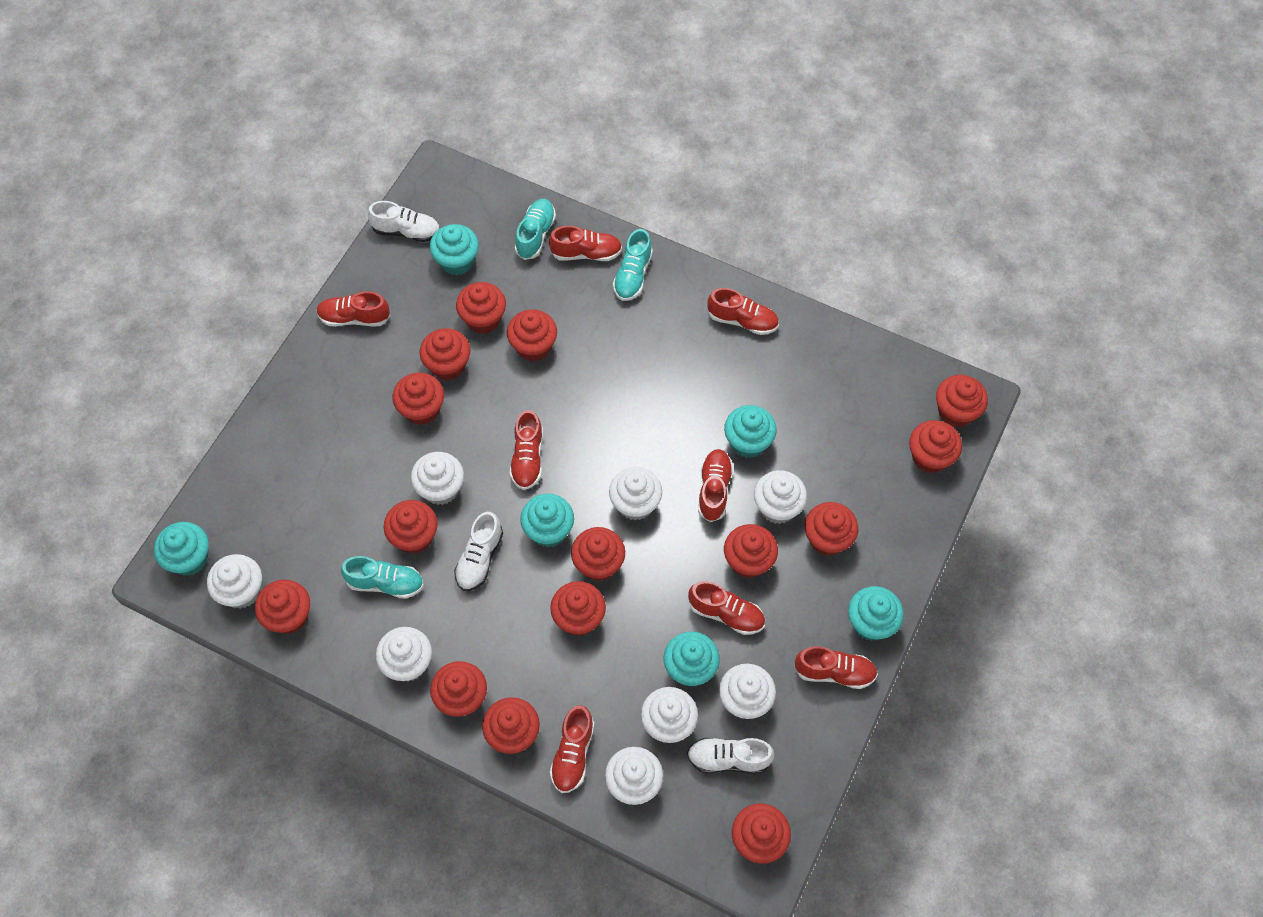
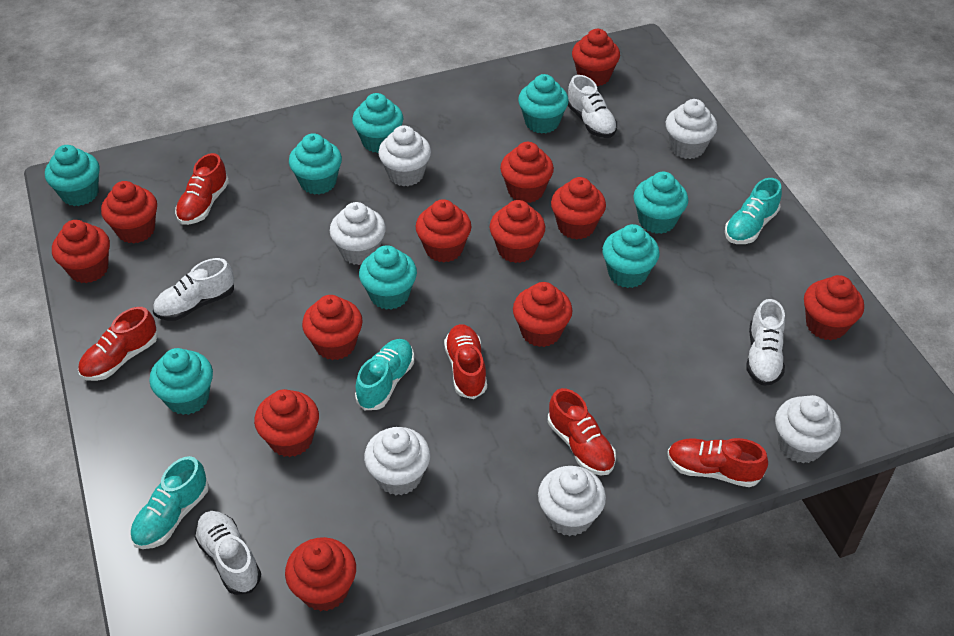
red cupcake: [255,580,310,634] [383,500,438,554] [393,372,444,425] [420,328,470,381] [430,661,487,717] [456,282,506,334] [482,697,540,754] [507,309,557,362] [550,581,606,636] [571,527,625,581] [724,524,778,578] [732,804,791,863] [804,502,858,556] [909,420,962,473] [936,375,988,427] = 15 -> [52,220,110,283] [101,181,157,244] [254,389,319,457] [285,537,356,611] [302,295,363,360] [415,199,472,262] [490,200,545,263] [500,142,554,203] [513,282,573,347] [551,177,606,240] [572,29,620,86] [804,275,864,340] = 12
red shoe: [316,291,391,326] [510,410,543,490] [549,226,622,261] [550,705,594,793] [688,581,765,635] [698,449,733,522] [707,288,779,335] [794,646,878,689] = 8 -> [78,307,158,381] [175,153,229,225] [444,324,487,399] [548,388,616,475] [667,438,768,487] = 5
turquoise cupcake: [154,522,209,576] [430,224,479,275] [520,493,574,547] [664,632,720,687] [724,405,777,458] [848,586,904,641] = 6 -> [45,145,100,206] [149,348,213,415] [289,133,342,195] [352,93,403,153] [359,245,417,310] [518,74,569,134] [602,224,660,288] [633,172,688,234] = 8
white cupcake: [207,554,262,609] [376,627,432,682] [411,452,464,505] [605,747,663,805] [609,467,662,520] [641,687,698,743] [719,664,776,719] [754,470,807,524] = 8 -> [330,202,386,265] [364,427,430,495] [378,125,431,186] [538,466,606,536] [666,99,717,159] [775,395,841,463] = 6
white shoe: [368,201,440,242] [454,512,503,591] [687,738,774,774] = 3 -> [153,258,234,321] [195,511,261,595] [568,75,617,138] [746,299,785,386] = 4

